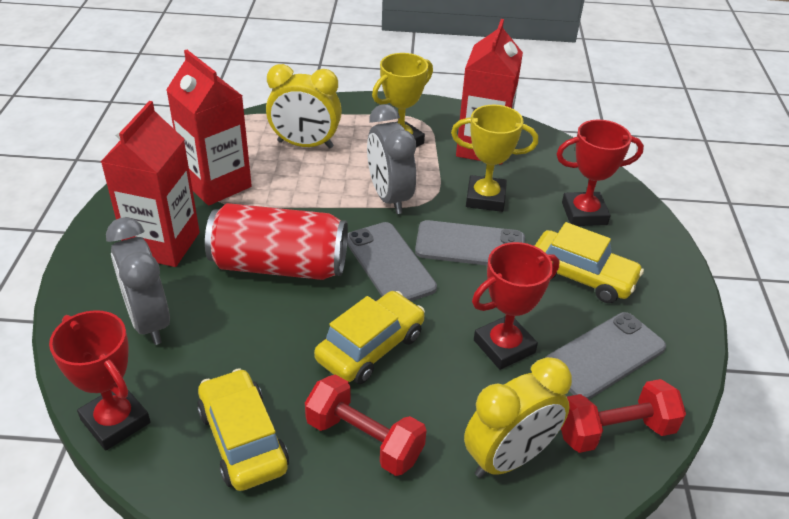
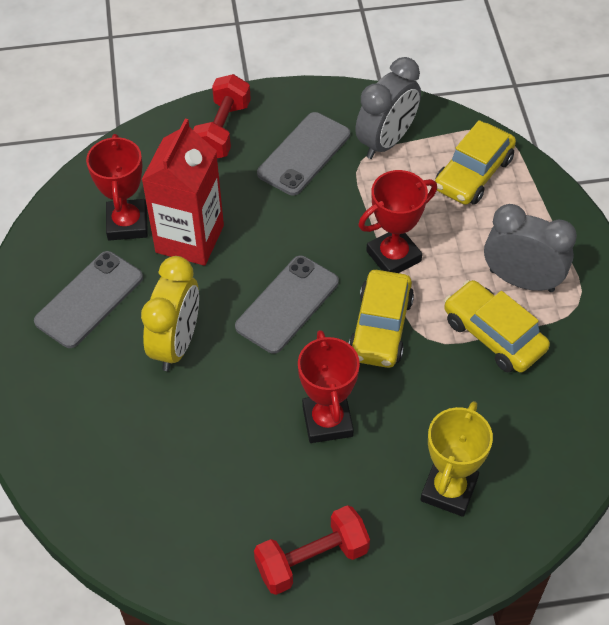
red can: [205,203,348,280] = 1 -> none = 0
red carton: [101,101,200,267] [166,50,252,206] [456,19,523,165] = 3 -> [141,119,224,266] = 1
yellow clock: [266,64,342,148] [464,357,572,478] = 2 -> [141,256,199,371] = 1
yellow trophy: [372,53,433,147] [451,105,538,212] = 2 -> [420,401,493,517] = 1

